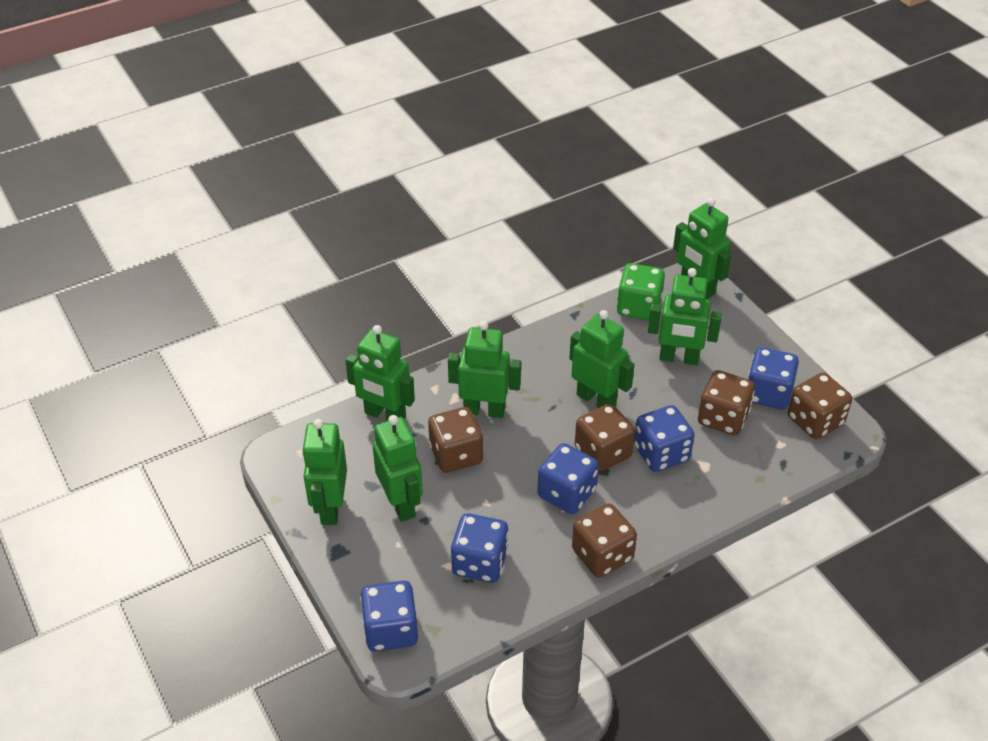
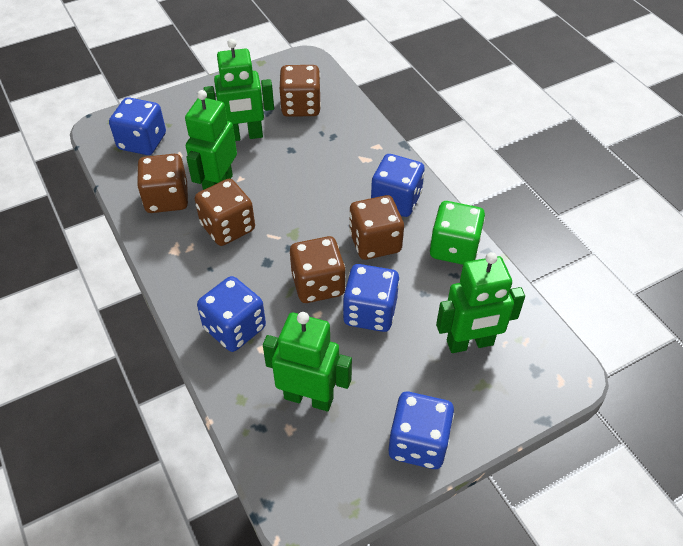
green robot: [302,419,347,525] [345,325,415,421] [372,415,423,522] [448,321,521,418] [569,310,635,408] [648,268,722,365] [673,198,731,299] = 7 -> [185,90,237,190] [204,39,274,141] [263,312,352,411] [436,252,525,353] = 4

